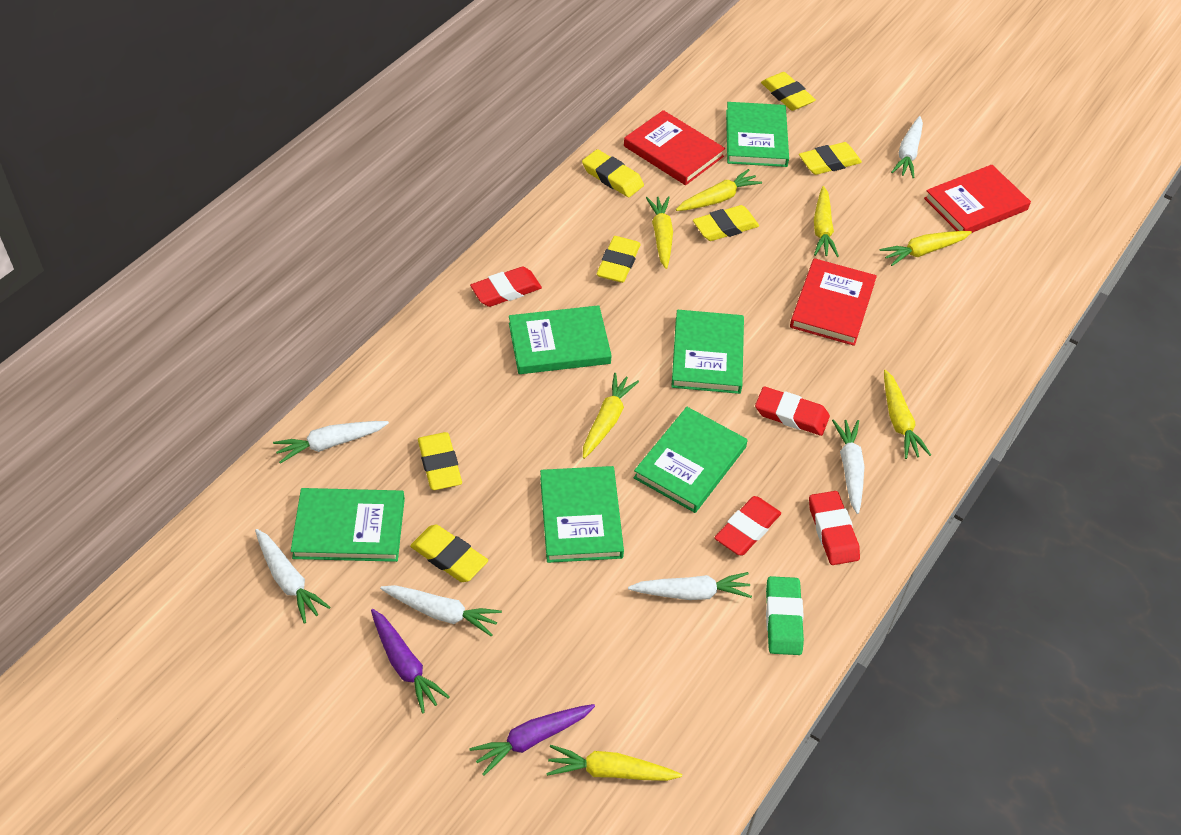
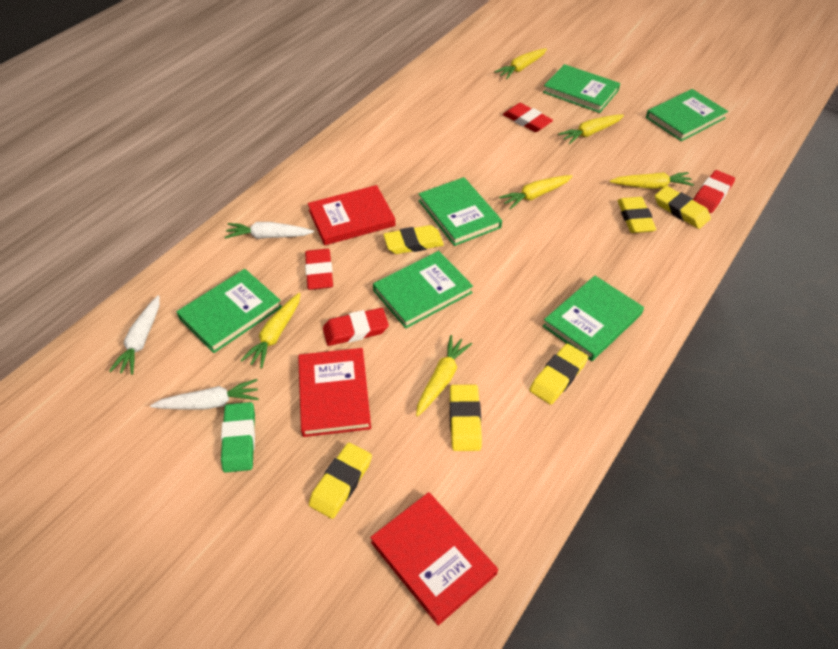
purple carrot: [371,609,450,714] [469,704,595,776] = 2 -> none = 0
white carrot: [255,529,330,624] [273,421,389,464] [380,585,502,636] [628,572,752,600] [832,420,865,514] [891,116,923,178] = 6 -> [109,295,160,375] [150,379,259,409] [225,222,314,239] = 3
yellow carrot: [546,745,682,781] [583,373,639,459] [646,196,673,269] [676,169,762,211] [814,186,839,257] [880,231,972,266] [884,370,931,459] = 7 -> [240,293,301,368] [416,335,472,417] [494,48,547,79] [499,175,573,210] [558,115,624,144] [610,172,694,189] = 6
yellow eraser: [410,525,488,582] [418,432,462,490] [582,149,644,197] [596,236,641,283] [693,205,759,241] [761,72,816,111] [799,142,862,175] = 7 -> [309,442,372,519] [383,225,444,254] [450,385,482,451] [529,344,588,405] [618,197,656,233] [655,186,711,229] = 6

